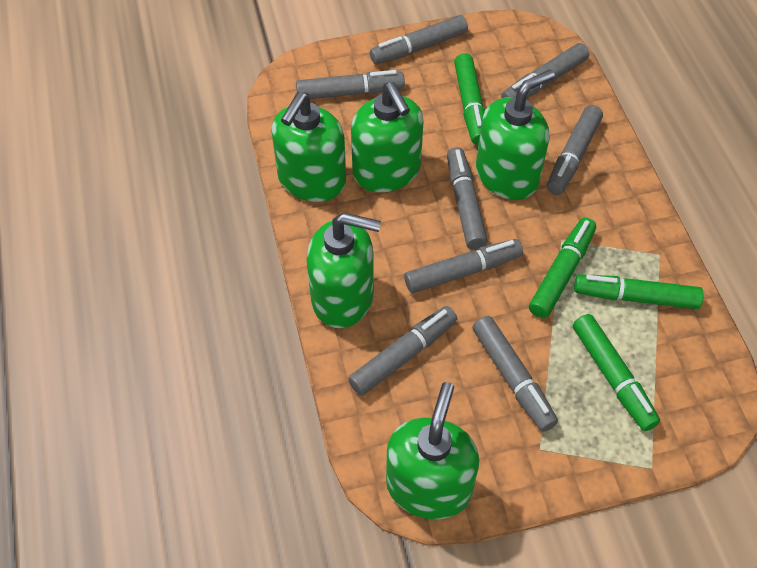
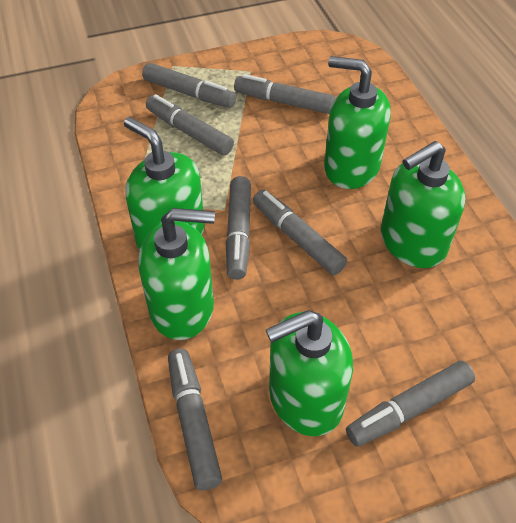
green marker: [454,53,485,145] [529,218,596,318] [573,314,660,431] [574,274,704,309] = 4 -> none = 0
grey marker: [296,70,405,99] [348,306,457,396] [370,15,468,64] [404,239,523,293] [447,147,488,250] [473,316,558,432] [501,43,589,98] [547,105,603,195] = 8 -> [142,63,236,108] [146,94,234,156] [168,348,222,490] [226,176,251,280] [234,74,335,114] [253,190,347,275] [346,361,475,447] = 7

